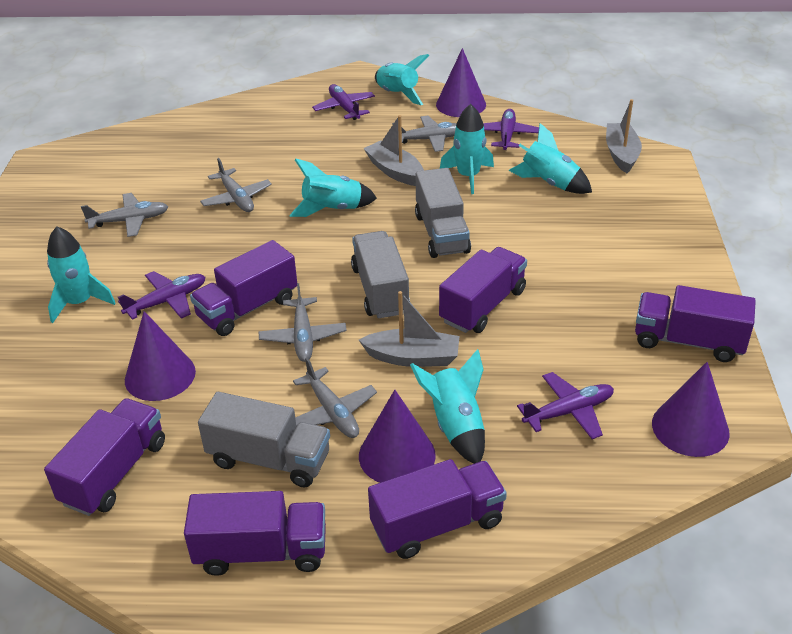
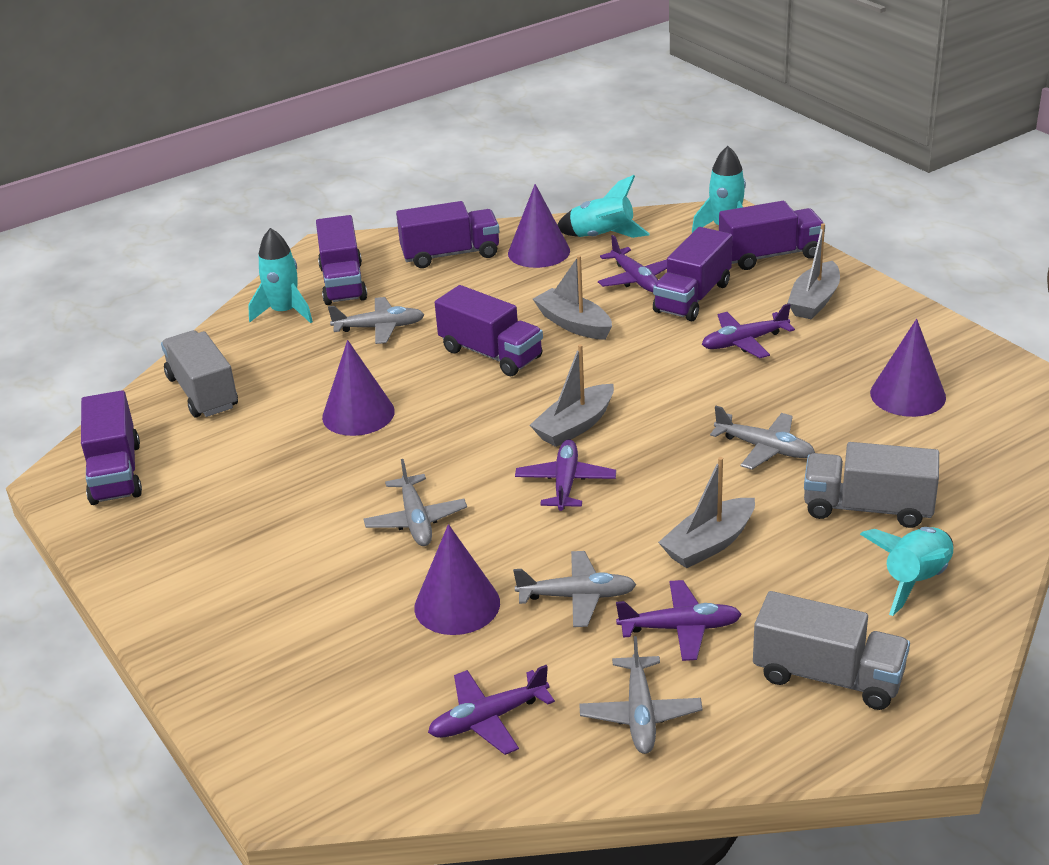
grey boat: [359,291,459,367] [363,115,424,186] [606,99,642,173] = 3 -> [530,344,614,447] [533,255,612,340] [658,457,755,568] [788,223,840,319] = 4
purple plane: [118,271,205,320] [312,84,375,120] [483,109,539,150] [517,372,614,439] = 4 -> [428,665,555,755] [515,439,616,511] [598,235,667,292] [616,580,742,661] [702,303,795,358] = 5
turquoise rocket: [47,226,116,323] [289,158,377,217] [375,54,429,106] [410,349,485,464] [440,104,494,194] [508,123,592,194] = 6 -> [248,228,313,323] [557,175,650,238] [692,146,746,233] [860,527,953,616] = 4

